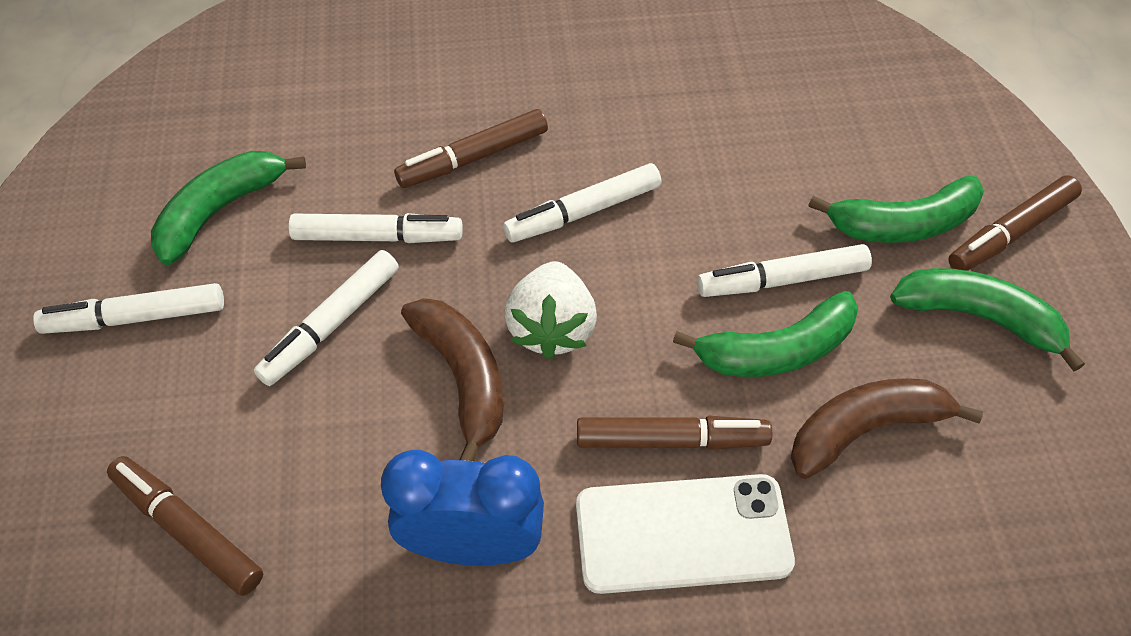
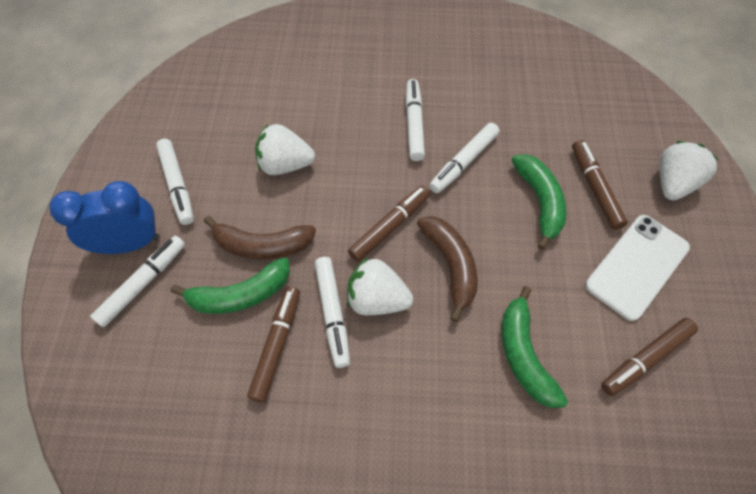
green banana: [151,151,306,265] [673,291,858,377] [808,176,984,243] [890,268,1085,371] = 4 -> [171,257,290,314] [502,286,568,408] [512,154,566,250] = 3
white strawberry: [504,261,597,359] = 1 -> [255,124,315,175] [347,258,413,315] [660,141,719,200] = 3

